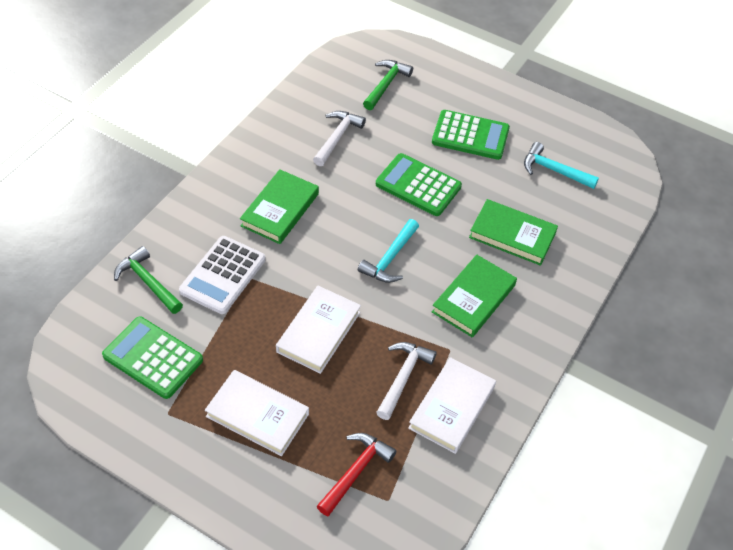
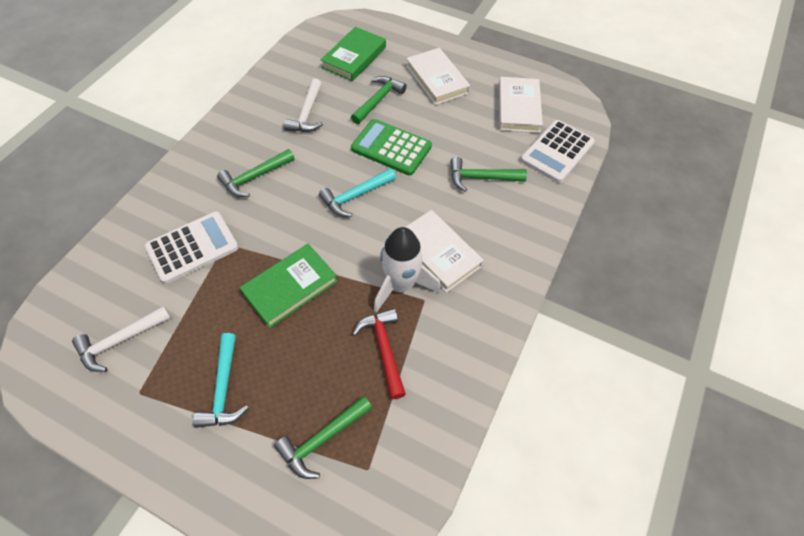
green book: [240,169,319,244] [432,255,517,338] [469,199,558,266] = 3 -> [240,244,338,328] [321,27,386,81] = 2
green calculator: [102,317,203,399] [376,153,462,216] [432,110,510,160] = 3 -> [351,119,432,176] = 1
green hammer: [114,246,183,314] [363,60,413,110] = 2 -> [217,149,295,197] [274,396,372,479] [351,76,407,124] [450,157,527,192] = 4
white calculator: [179,236,266,314] = 1 -> [145,211,239,284] [521,120,595,183] = 2
white rocket: none = 0 -> [374,227,441,313] = 1

